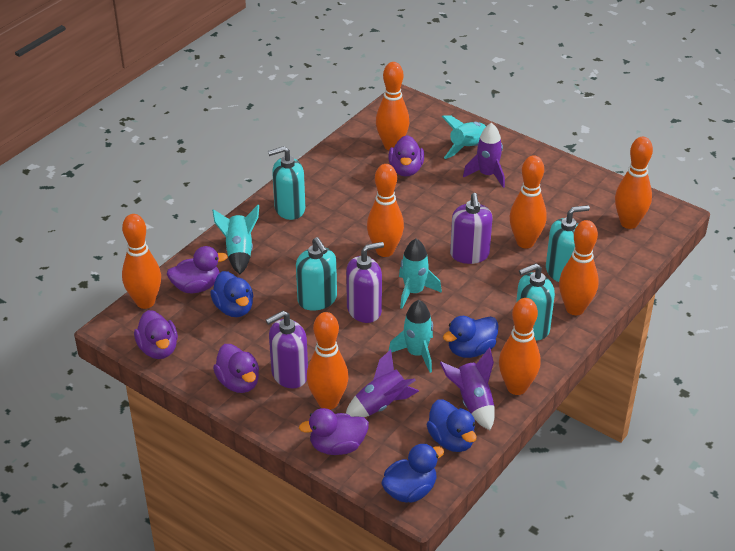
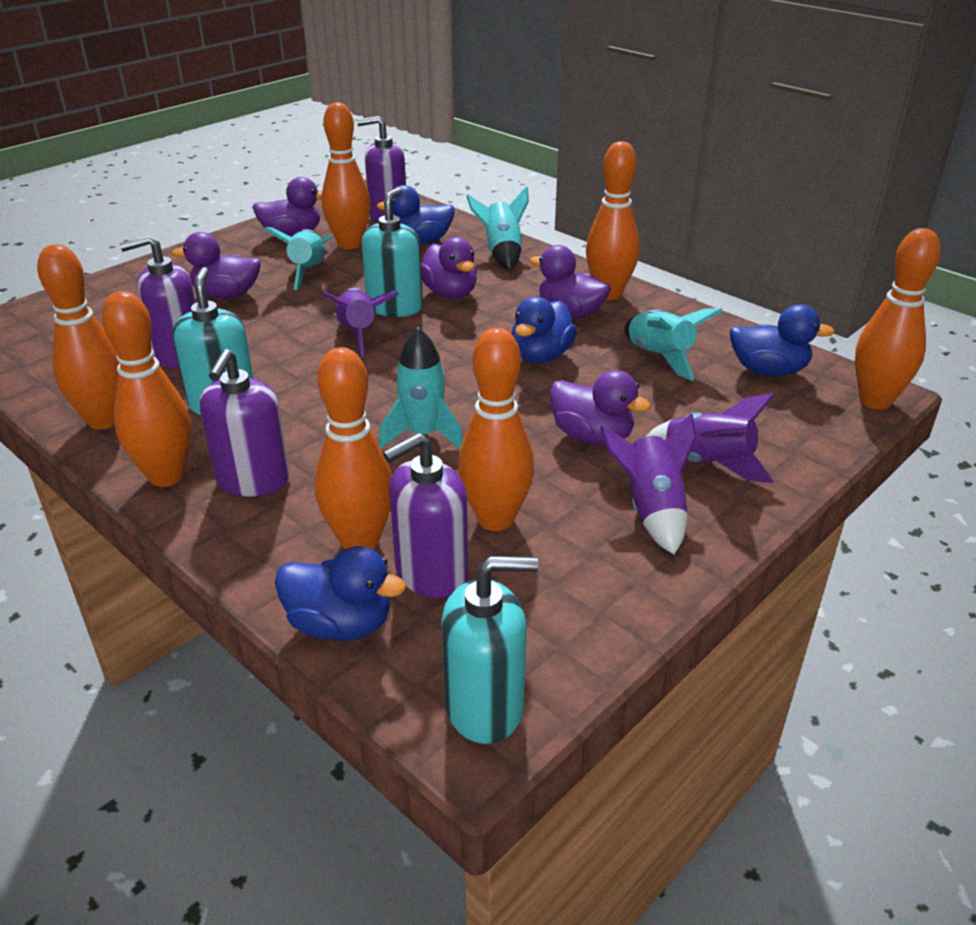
orange bowling pin: [122,214,161,309] [307,312,349,410] [367,164,404,257] [376,62,409,150] [499,298,541,395] [510,155,547,248] [559,220,599,315] [615,137,653,229] = 8 -> [37,244,119,430] [102,291,191,487] [315,347,392,550] [321,102,371,249] [458,328,534,531] [586,141,640,300] [855,228,941,410] = 7
purple soap dispenser: [266,311,308,388] [346,242,384,323] [450,193,492,264] = 3 -> [119,235,196,368] [200,349,290,497] [357,116,406,223] [383,433,468,598] = 4
turquoise soap dispenser: [268,146,305,220] [296,237,337,311] [516,263,555,340] [546,205,590,282] = 4 -> [173,267,254,415] [362,187,423,317] [441,556,538,744] = 3

